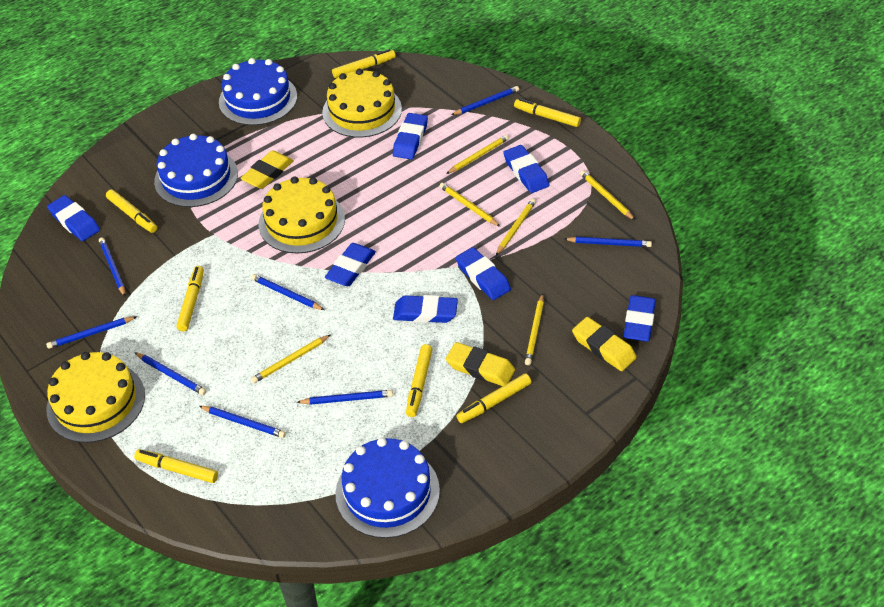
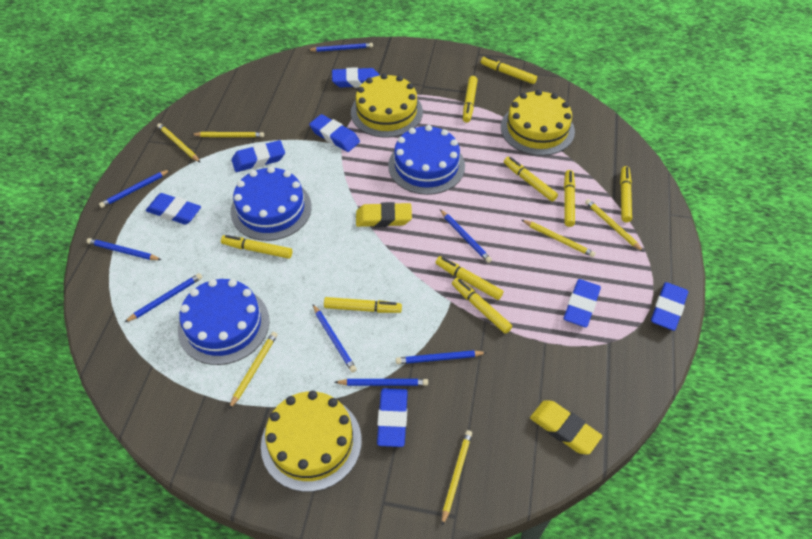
yellow eraser: [240,150,294,189] [446,342,515,386] [572,317,637,371] = 3 -> [356,202,412,227] [530,401,602,455] = 2
yellow marker: [106,189,157,233] [134,449,218,483] [176,266,204,331] [332,49,396,78] [406,344,433,417] [456,373,531,423] [514,98,581,127] = 7 -> [221,235,292,259] [324,297,402,313] [436,256,503,300] [452,278,512,334] [463,76,477,123] [481,56,537,84] [504,157,558,201] [564,170,575,227] [620,166,632,222] = 9

